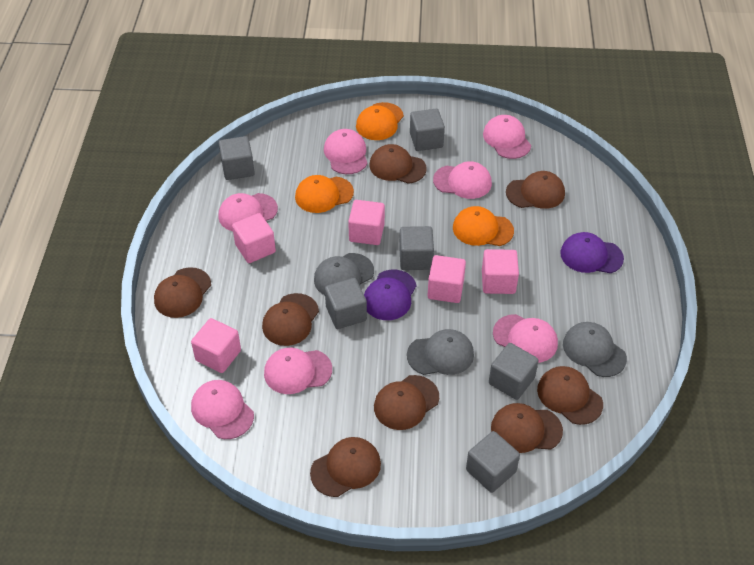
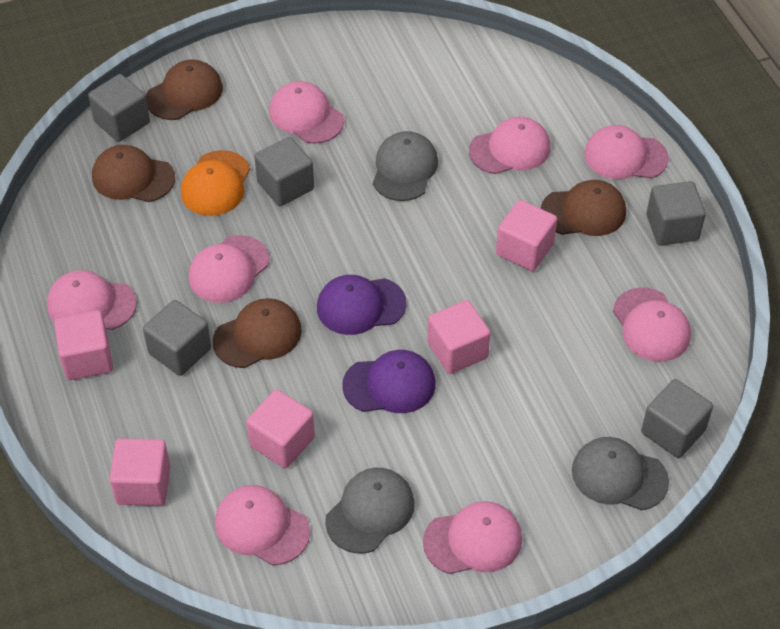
brown cap: [154,267,211,318] [262,293,319,346] [310,437,381,497] [370,144,427,184] [374,375,439,430] [491,403,563,453] [506,171,565,209] [537,366,603,425] = 8 -> [92,145,175,202] [146,59,223,120] [213,298,302,368] [540,180,626,236] = 4
grey cube: [219,136,255,180] [325,278,367,329] [399,226,434,270] [410,109,445,151] [466,431,520,493] [489,343,539,400] = 6 -> [88,74,150,142] [143,300,211,376] [254,137,314,206] [641,379,713,458] [647,181,706,246] = 5
orange cap: [295,175,354,213] [356,102,404,140] [453,206,514,246] = 3 -> [181,150,250,216] = 1
pink cap: [191,380,254,439] [218,193,278,231] [264,348,332,394] [324,129,368,174] [433,161,492,199] [483,115,531,159] [493,314,558,363] = 7 -> [47,270,137,330] [189,235,269,303] [215,485,310,565] [269,81,344,144] [423,501,522,574] [469,117,550,174] [584,125,669,179] [613,287,691,362] = 8

